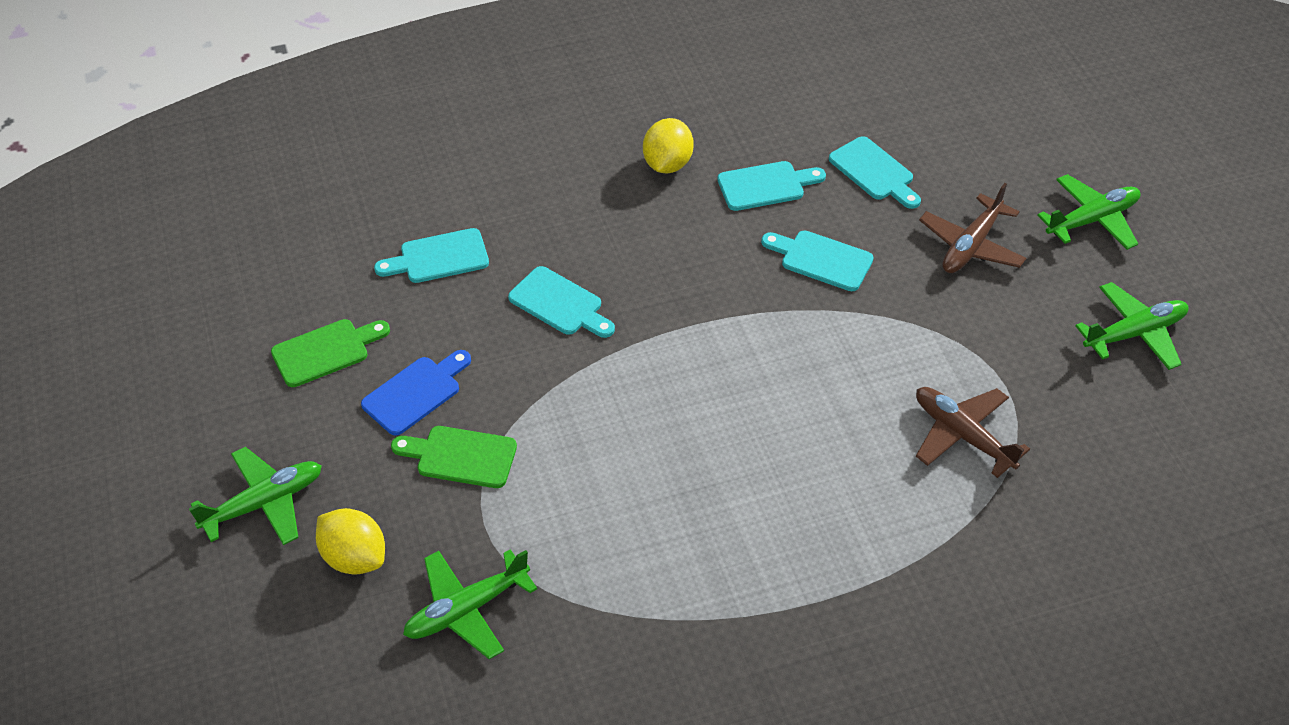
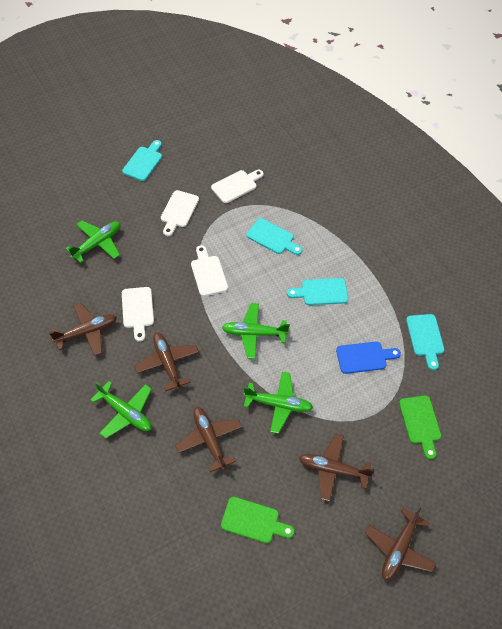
brown plane: [916,387,1030,478] [919,183,1026,273] = 2 -> [49,303,117,356] [134,333,199,391] [175,407,242,472] [299,434,374,502] [365,507,436,580] = 5
turquoise cutting board: [374,228,489,283] [508,266,615,338] [717,161,826,211] [761,231,874,291] [829,136,921,209] = 5 -> [122,140,162,181] [246,218,302,255] [287,278,348,305] [406,314,444,370] = 4
white cutting board: none = 0 -> [122,287,154,342] [161,190,199,236] [191,245,228,296] [211,170,263,203] = 4
yellow lemon: [316,508,385,575] [643,118,694,173] = 2 -> none = 0

